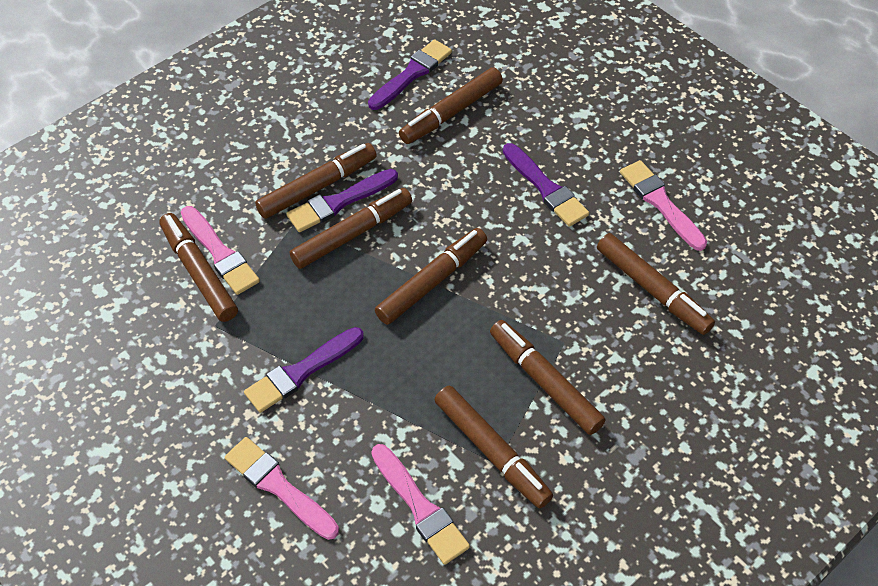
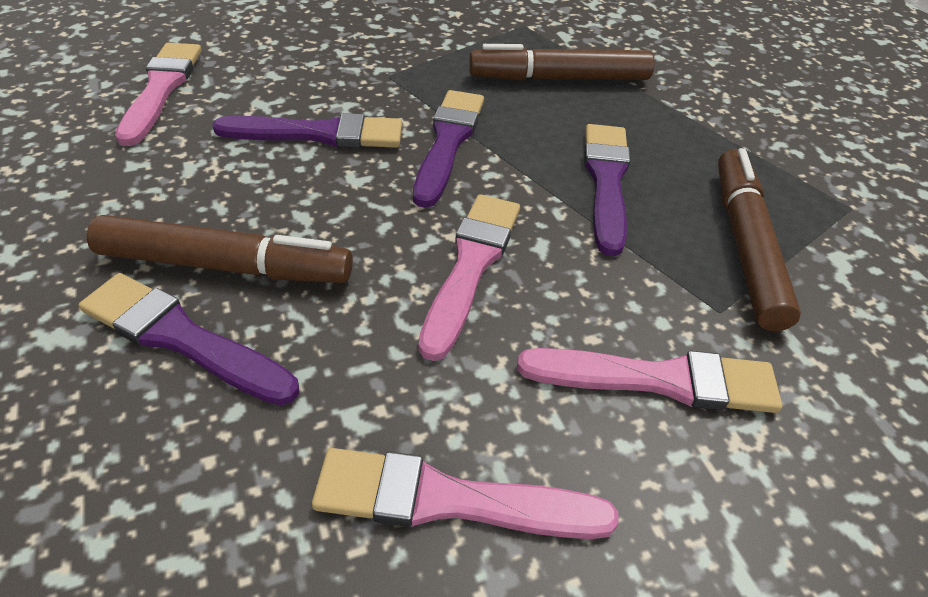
brown marker: [159,213,238,322] [255,143,377,219] [290,188,412,269] [375,228,487,325] [399,67,503,144] [434,386,553,508] [490,320,606,435] [597,233,715,335] = 8 -> [87,215,353,283] [469,44,655,81] [718,148,801,331] = 3

